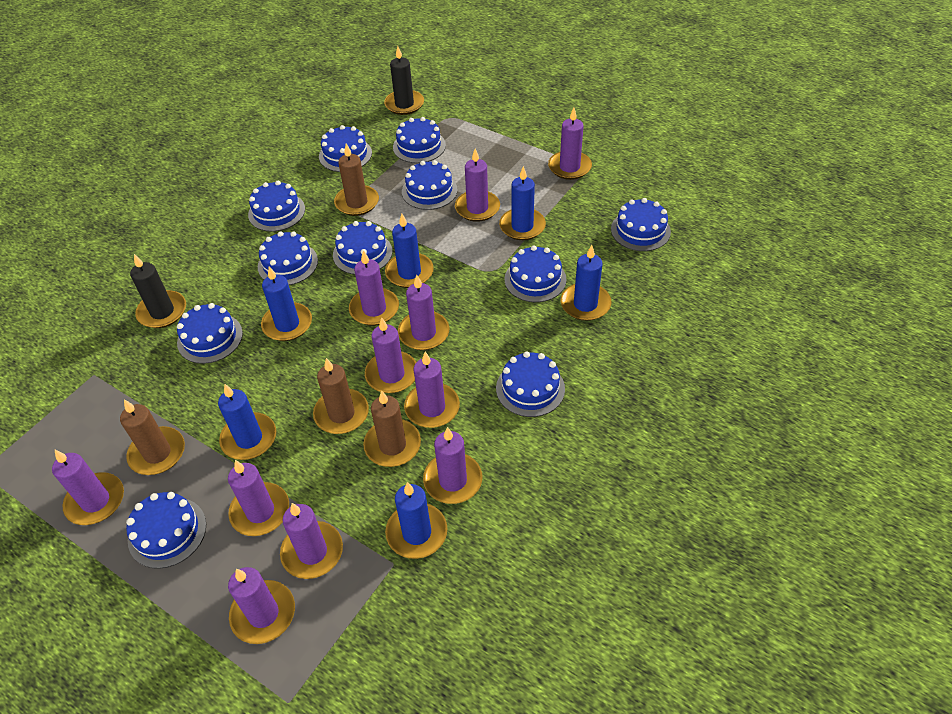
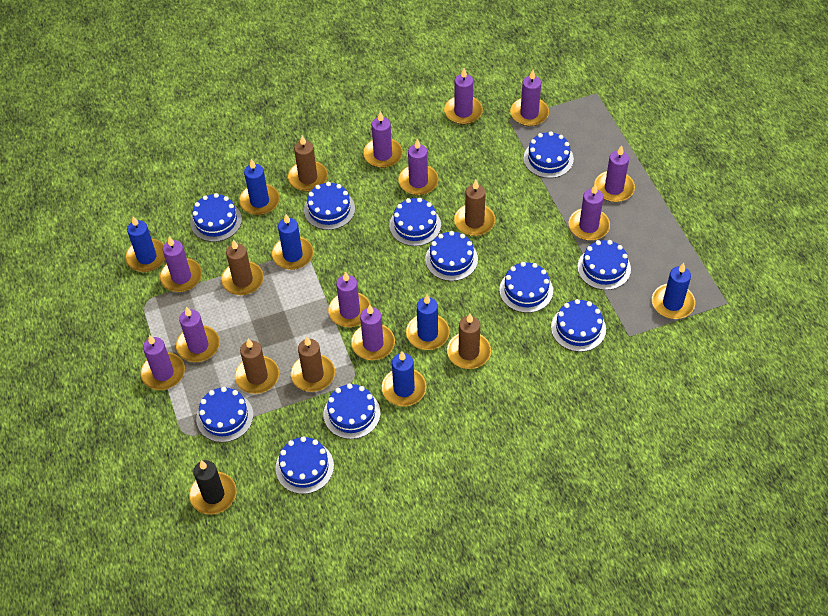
black candle: [130,254,186,328] [384,46,424,115] = 2 -> [189,460,236,514] = 1
brown candle: [120,399,185,475] [313,358,369,434] [334,144,379,216] [363,390,421,467] = 4 -> [221,239,263,295] [235,339,279,394] [288,136,328,192] [291,337,335,392] [447,314,491,369] [454,180,495,236] = 6

